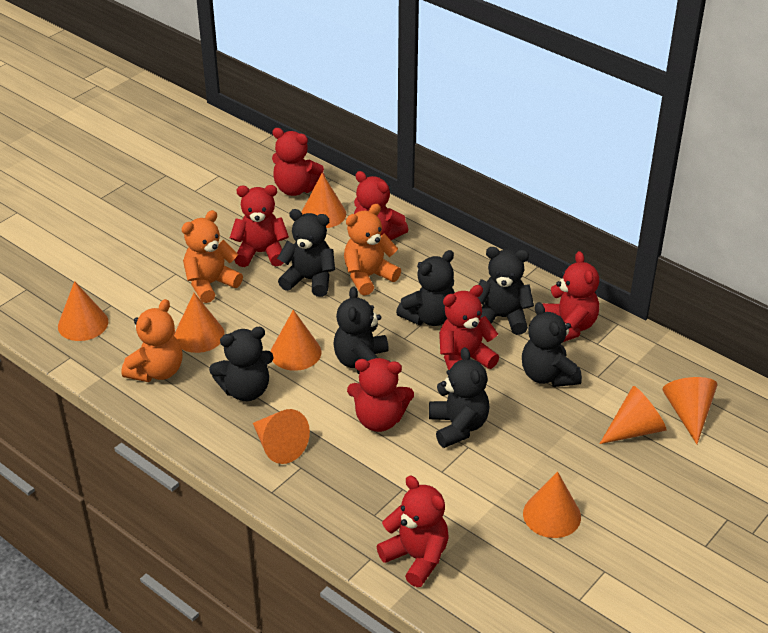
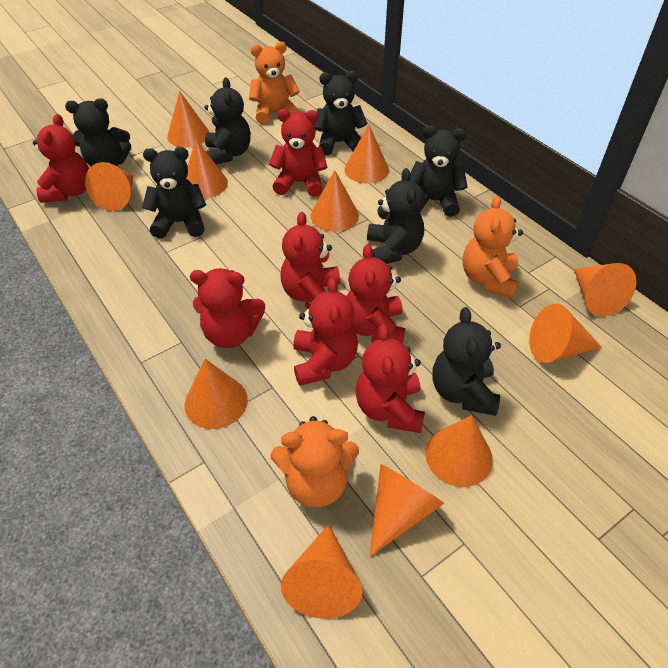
orange cone: [58,281,108,341] [174,293,225,353] [253,409,310,464] [271,310,322,371] [301,173,346,228] [523,471,581,538] [600,386,667,444] [663,377,717,444] = 8 -> [85,162,134,211] [167,91,210,148] [184,359,248,429] [186,139,228,199] [281,524,362,619] [311,170,359,232] [344,125,389,183] [369,464,445,557] [425,415,493,487] [529,304,602,363] [574,263,636,316] = 11

